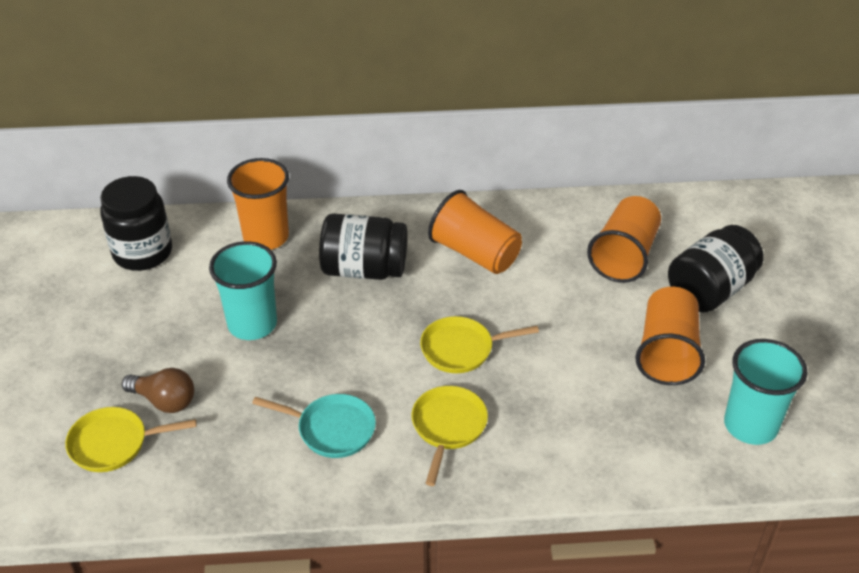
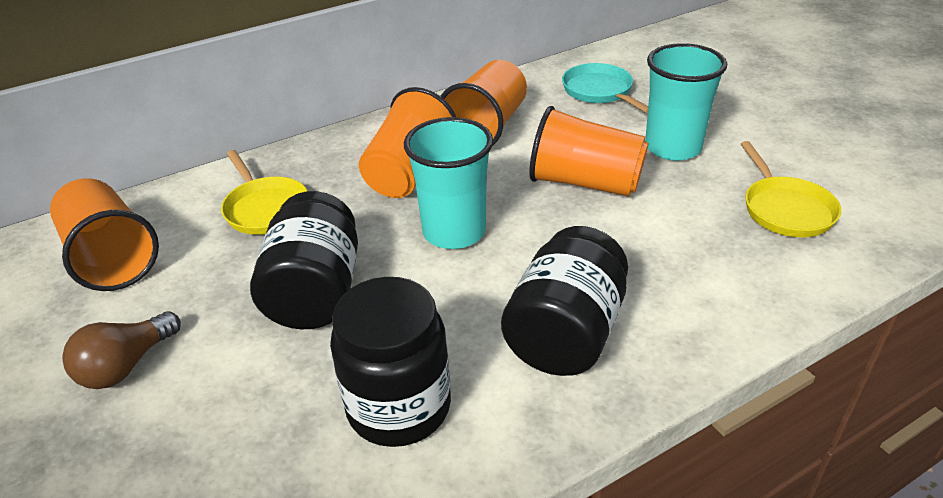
yellow pan: [65,407,197,472] [411,386,488,486] [420,316,539,373] = 3 -> [221,150,307,235] [741,141,841,237] = 2

